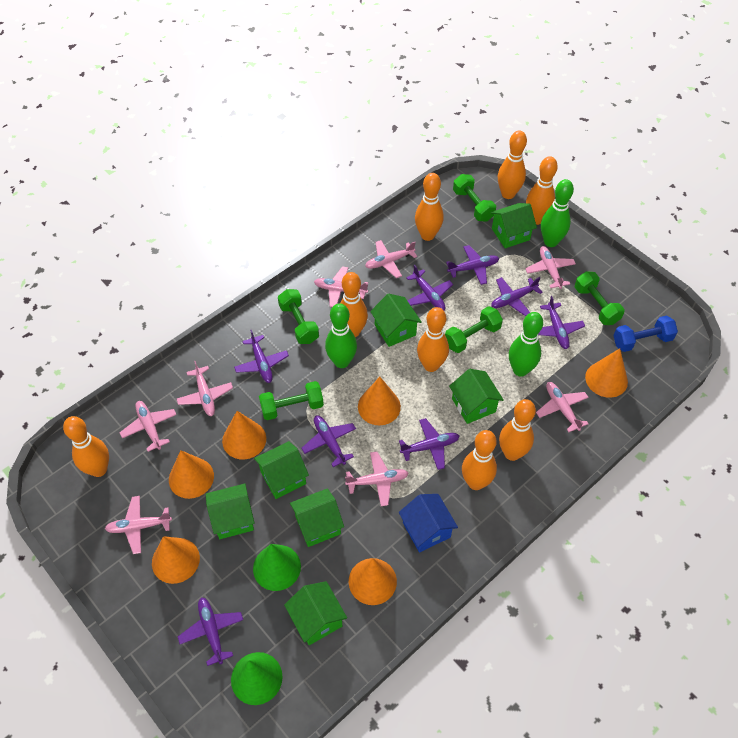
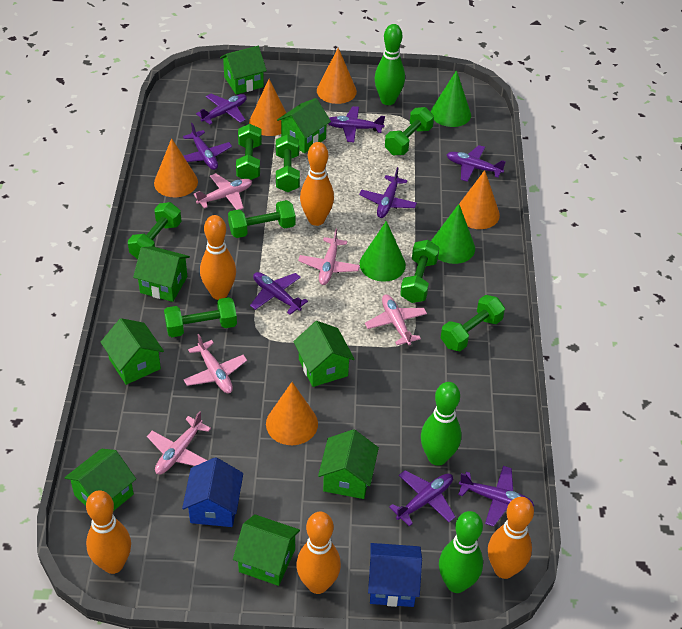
blue dumbbell: [613,316,678,352] = 1 -> none = 0
blue house: [399,494,458,552] = 1 -> [182,457,243,527] [368,543,422,607] = 2
green cone: [231,652,283,705] [253,544,301,591] = 2 -> [360,221,406,282] [431,70,471,127] [431,204,475,264] = 3
green dumbbell: [259,381,324,420] [278,289,319,344] [445,306,503,353] [453,174,496,222] [575,271,625,325] = 5 -> [128,202,182,259] [164,297,237,337] [228,200,296,238] [236,124,262,180] [276,134,300,192] [385,107,434,155] [400,240,439,303] [441,295,505,351] = 8
green house: [206,483,255,539] [254,441,309,499] [284,581,347,645] [290,488,344,547] [370,293,422,347] [449,369,504,424] [491,203,537,248] = 7 -> [64,449,136,511] [100,318,164,385] [133,246,190,302] [220,46,267,94] [233,514,300,586] [277,98,331,153] [293,321,354,387] [318,429,379,499] = 8
orange bowling pin: [63,416,109,477] [340,272,368,337] [415,173,444,241] [417,307,449,372] [462,430,497,490] [498,130,527,199] [499,399,536,461] [526,156,558,225] = 8 -> [86,490,131,574] [200,215,236,300] [297,512,341,594] [300,142,334,226] [488,497,534,579] = 5
orange cone: [152,536,200,584] [169,450,214,499] [222,411,266,459] [349,558,397,605] [358,377,401,425] [585,348,628,398] = 6 -> [154,138,198,198] [249,79,286,136] [266,382,318,445] [317,48,357,104] [459,170,500,229] = 5
pink plane: [105,496,172,554] [119,401,177,452] [177,361,233,416] [314,266,368,307] [345,452,409,506] [365,240,417,278] [525,246,576,289] [536,382,589,432] = 8 -> [147,411,211,474] [183,334,247,393] [193,173,252,210] [298,229,360,285] [365,294,427,345] = 5

